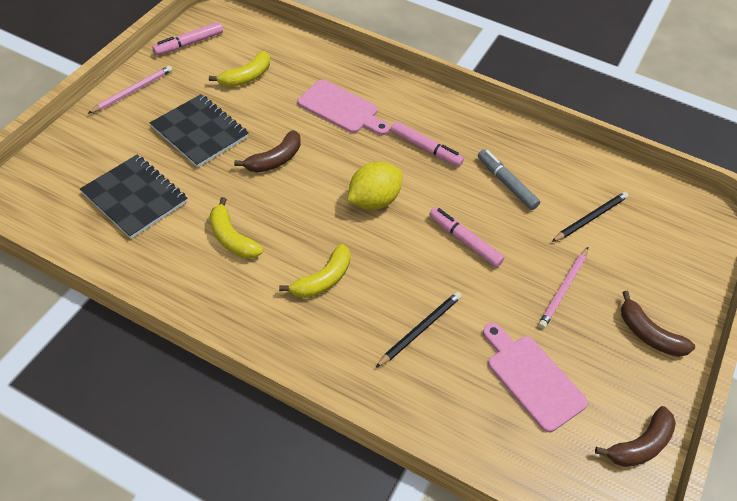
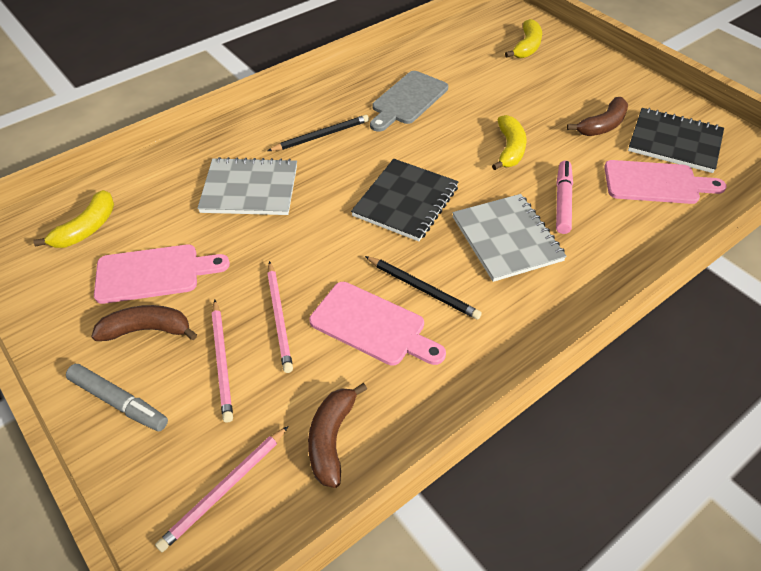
grey cutting board: none = 0 -> [370,71,448,132] = 1
grey notebook: none = 0 -> [197,157,297,215] [452,194,567,282] = 2
pink cutting board: [298,80,390,135] [483,323,588,432] = 2 -> [94,245,230,304] [309,282,446,366] [604,160,727,204] = 3
pink marker: [152,22,223,55] [391,121,464,167] [429,207,505,267] = 3 -> [556,161,573,234] = 1
pink pencil: [87,65,172,114] [538,247,588,329] = 2 -> [155,426,288,552] [212,300,233,423] [267,261,293,373] = 3
yellow lemon: [347,162,402,210] = 1 -> none = 0

